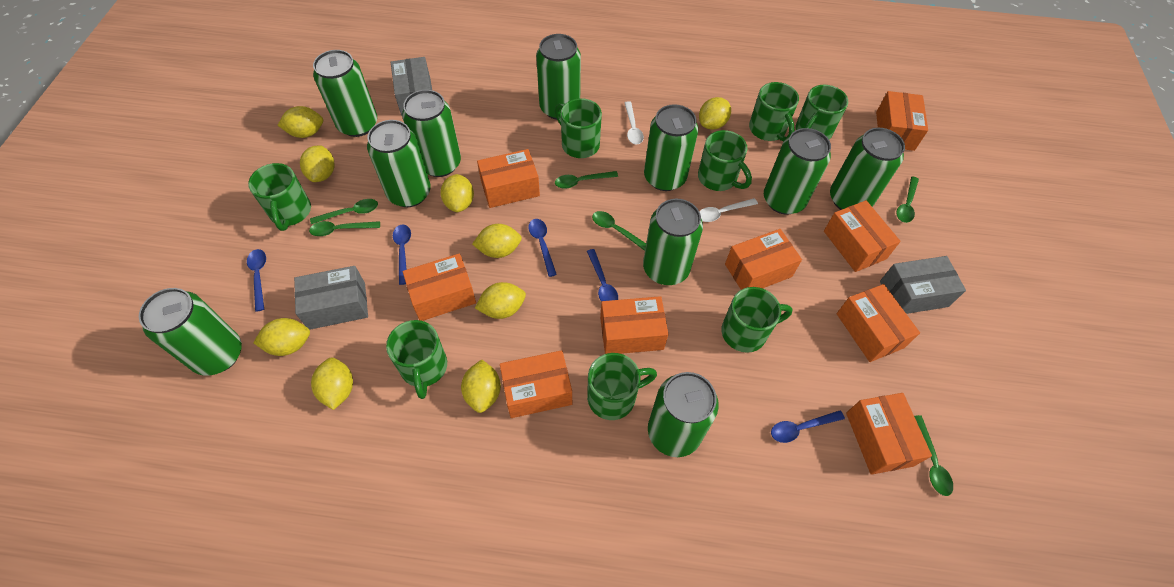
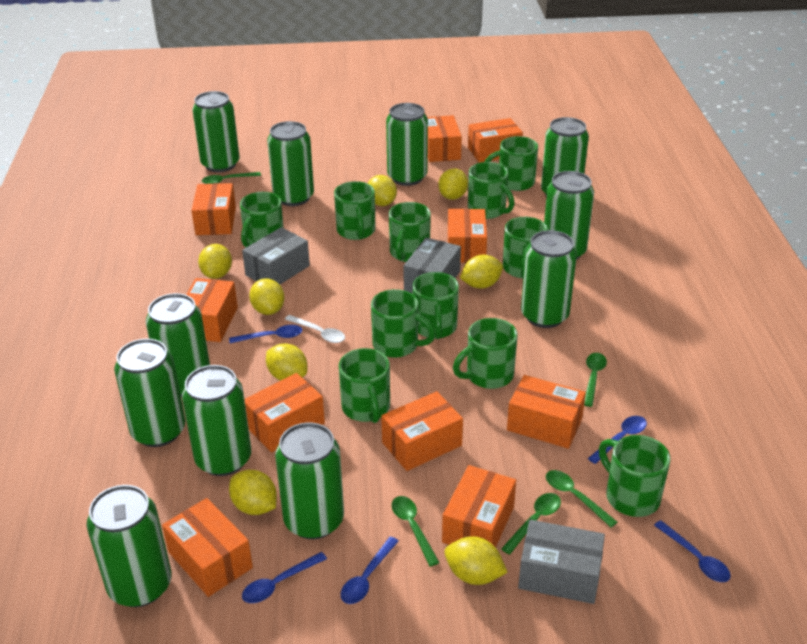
green can: [139,288,242,376] [313,50,377,137] [367,120,431,207] [402,90,461,177] [536,34,581,120] [643,199,703,285] [644,104,698,191] [648,372,719,457] [764,128,831,214] [830,128,905,210] = 10 -> [87,485,172,607] [114,339,185,447] [146,293,210,397] [182,365,251,476] [192,91,240,172] [267,121,314,206] [275,422,344,539] [386,103,428,186] [521,230,577,328] [541,117,589,196] [544,171,594,260] = 11
green mug: [248,163,311,231] [386,320,447,399] [555,98,602,158] [587,353,657,420] [698,130,752,191] [722,287,793,353] [749,82,799,142] [795,85,848,140] = 8 -> [240,192,284,247] [334,181,375,240] [339,348,390,423] [371,289,435,358] [389,202,431,262] [413,272,459,339] [453,318,518,389] [468,162,515,219] [485,136,538,191] [503,217,548,278] [599,435,671,517] = 11
green spoon: [309,221,380,236] [310,199,378,224] [555,171,618,189] [592,211,646,251] [896,176,919,223] [914,415,953,496] = 6 -> [202,172,261,184] [392,496,440,566] [501,493,561,555] [546,470,617,527] [584,353,607,407] = 5
orange box: [403,253,476,321] [477,149,540,208] [500,350,572,418] [600,296,668,354] [725,229,802,290] [824,200,901,272] [837,284,920,362] [846,393,932,475] [876,91,928,151] = 9 -> [162,498,253,597] [186,278,238,342] [191,183,236,235] [244,373,325,452] [381,391,463,471] [427,115,462,162] [442,465,516,548] [448,209,487,263] [468,118,523,163] [507,375,586,449] = 10
white spoon: [625,101,644,144] [699,198,758,222] = 2 -> [285,315,345,343] = 1
yellow lemon: [253,318,310,356] [278,106,323,138] [300,146,335,182] [311,358,353,410] [440,174,474,212] [461,360,501,413] [472,224,522,258] [475,282,526,319] [699,97,731,130] = 9 -> [198,244,232,279] [229,470,277,515] [249,278,285,315] [266,343,308,381] [368,175,397,206] [438,169,468,200] [444,536,508,585] [460,255,503,289] = 8

